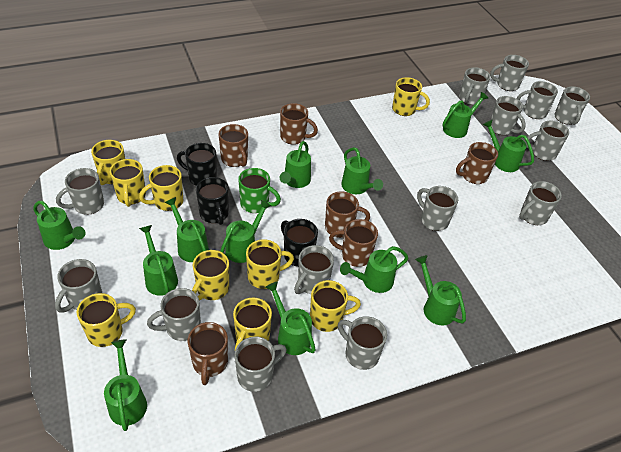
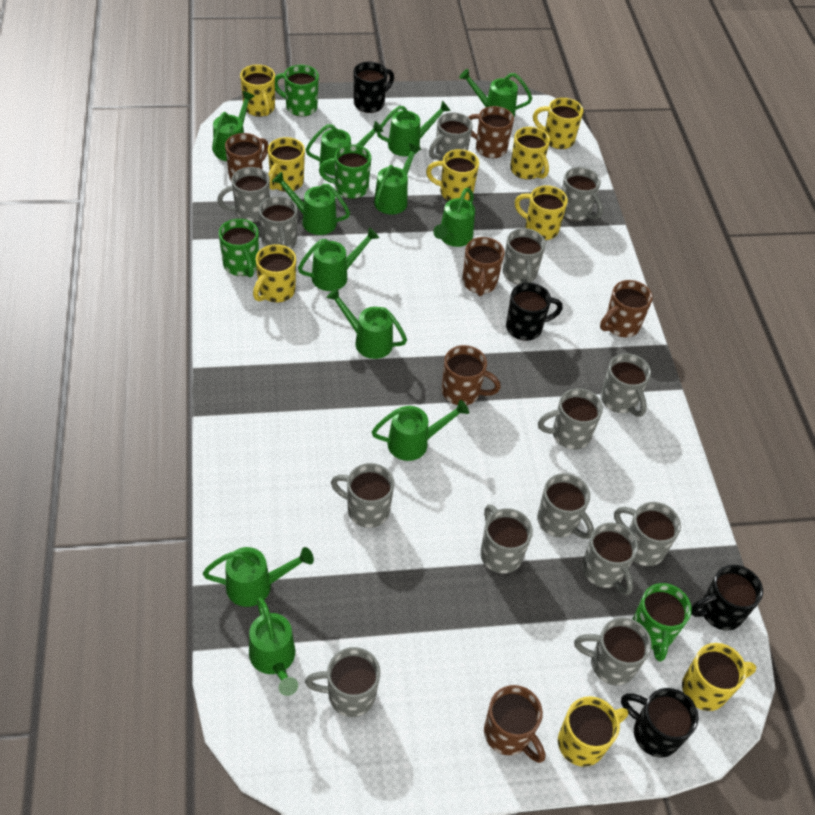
black mug: [177,143,217,186] [196,177,229,225] [281,219,318,267] = 3 -> [353,62,394,113] [506,283,563,341] [621,688,699,758] [691,565,763,631] = 4
green mug: [238,168,281,213] = 1 -> [219,219,259,277] [275,65,319,117] [319,144,371,199] [632,583,692,662] = 4

